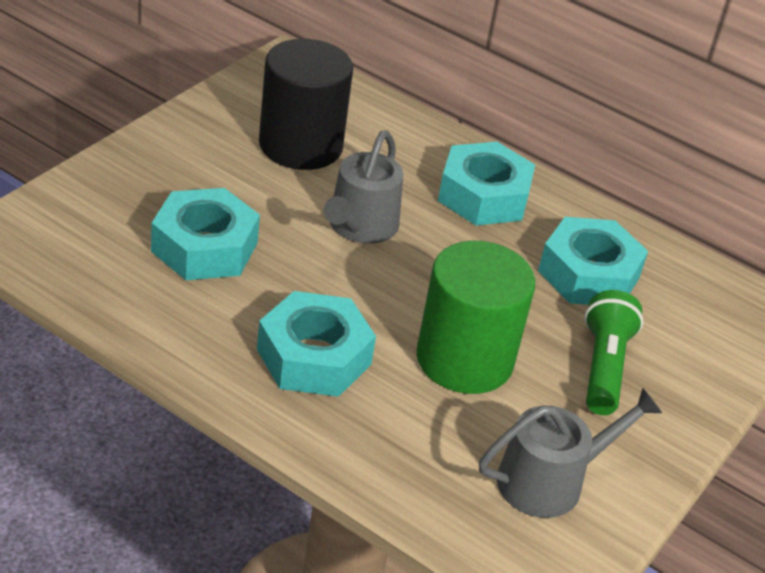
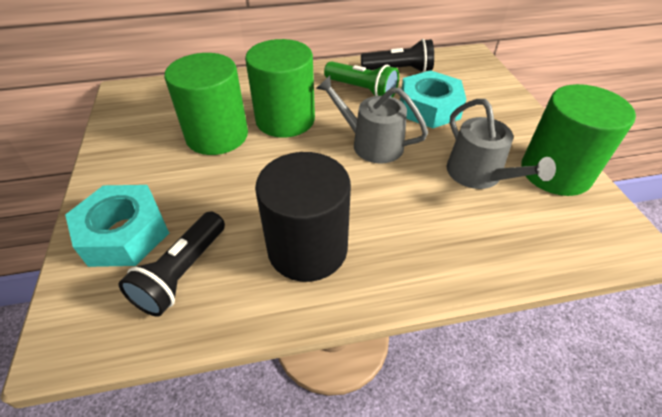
black flashlight: none = 0 -> [118,211,225,317] [361,39,434,73] = 2
green cylinder: [416,241,535,394] = 1 -> [164,53,248,155] [245,39,315,138] [521,84,636,196] = 3
turquoise nut: [151,188,260,280] [257,291,376,397] [438,142,535,226] [538,217,648,305] = 4 -> [65,185,169,267] [400,70,466,128] = 2

